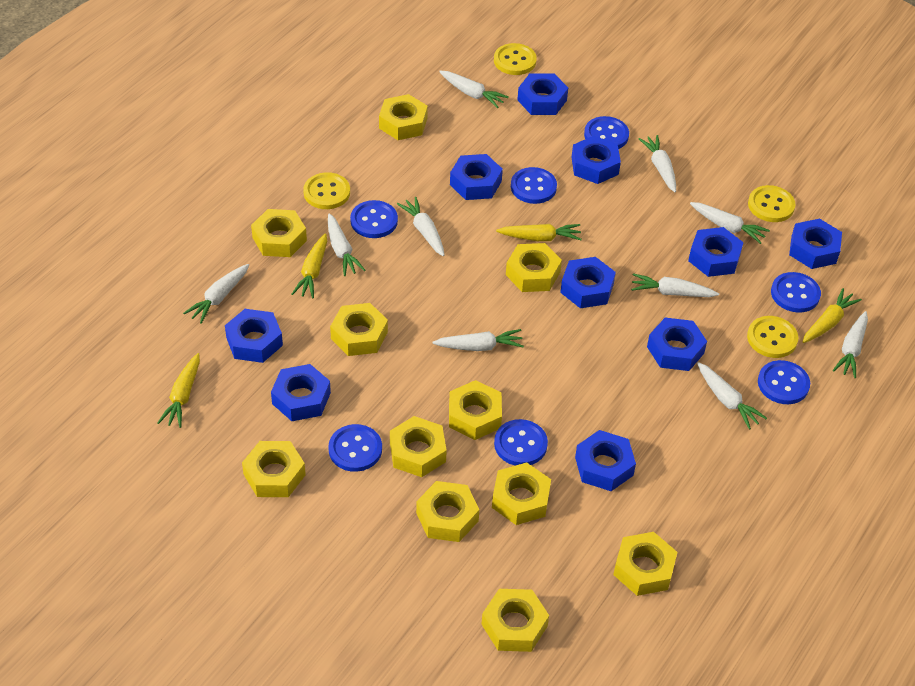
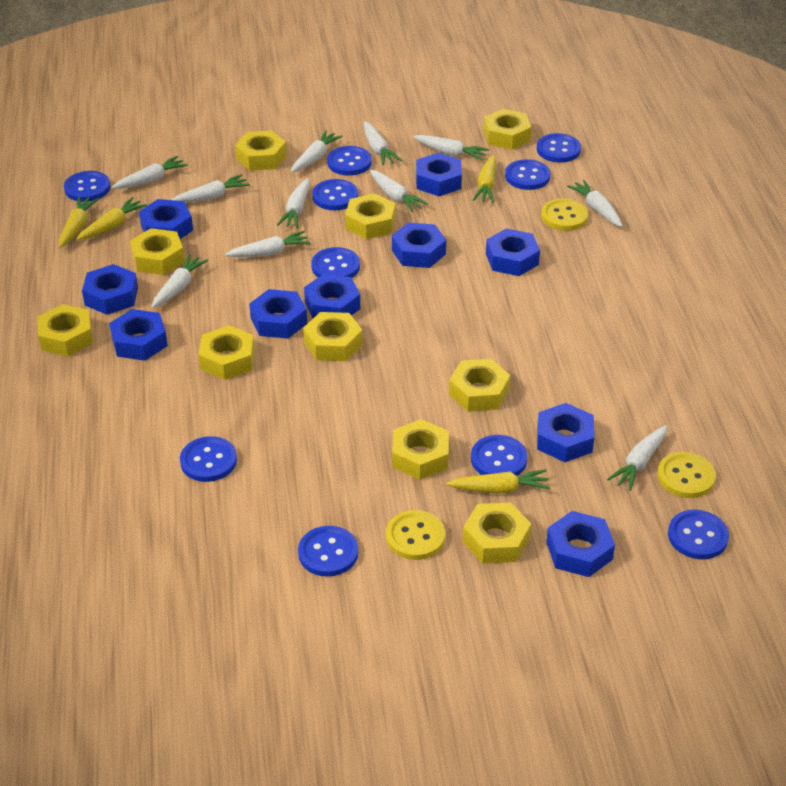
blue button: [328,424,382,472] [350,200,398,238] [494,419,548,466] [511,167,557,204] [584,116,629,149] [758,360,810,404] [771,272,821,313] = 7 -> [64,171,111,202] [180,436,237,482] [298,526,358,577] [311,247,360,278] [312,179,358,210] [327,146,372,176] [471,435,528,476] [505,159,550,190] [537,133,581,162] [668,510,729,559] = 10
white carrot: [183,264,249,324] [328,213,365,276] [397,197,445,256] [432,329,524,351] [439,71,509,108] [631,273,719,297] [639,135,676,193] [690,202,770,244] [697,362,767,429] [833,311,868,378] = 10 -> [111,156,188,189] [151,254,209,308] [171,174,250,203] [225,231,311,257] [277,178,310,228] [291,130,343,173] [364,121,402,165] [370,170,428,212] [413,135,489,161] [567,180,623,227] [607,425,668,491] = 11
yellow button: [303,172,350,209] [494,43,537,75] [747,316,798,358] [748,185,796,222] = 4 -> [386,510,445,560] [541,198,588,231] [657,452,716,498] = 3
yellow nut: [242,441,306,497] [251,209,307,257] [330,303,388,356] [379,94,428,140] [390,416,447,477] [416,481,479,542] [449,380,502,440] [481,589,549,652] [492,463,551,525] [506,243,562,292] [613,532,677,596] = 11 -> [37,304,93,357] [130,228,185,275] [199,325,255,380] [235,130,287,171] [303,312,363,361] [345,193,395,239] [392,419,449,480] [449,359,510,412] [463,502,531,564] [484,109,532,150] = 10

